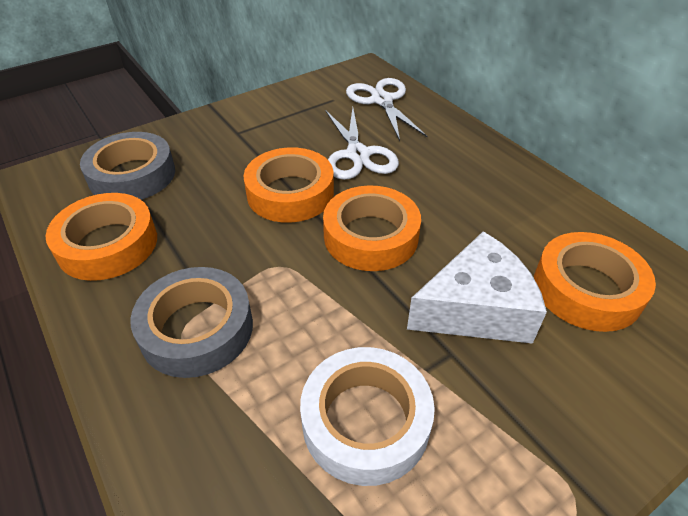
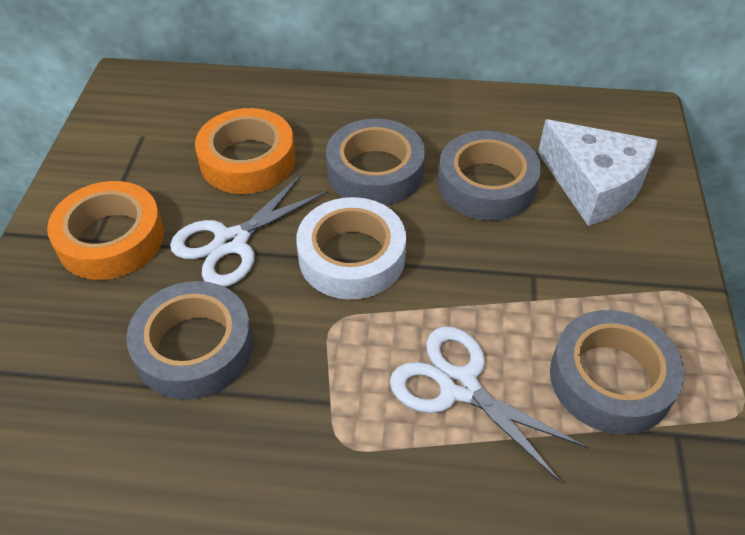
grey tape: [80,132,175,200] [131,267,253,378] = 2 -> [126,281,253,400] [326,119,425,206] [438,131,541,221] [550,310,684,435] = 4
orange tape: [46,193,157,281] [244,147,334,223] [323,185,421,271] [534,232,656,332] = 4 -> [47,181,164,280] [195,108,295,194] = 2

